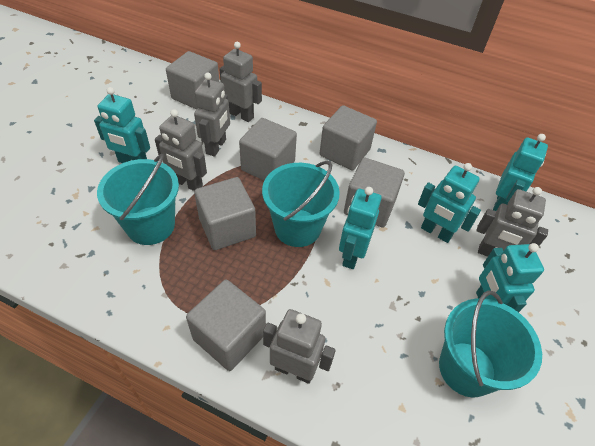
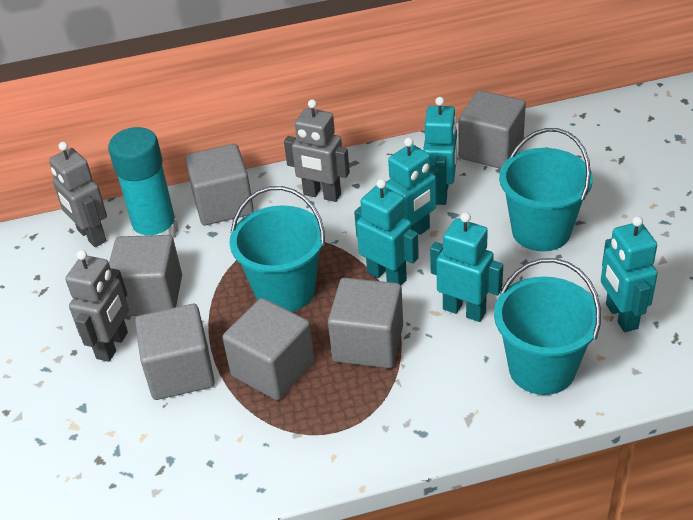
grey robot: [155,109,207,191] [194,73,230,157] [219,42,262,122] [263,309,336,384] [476,187,548,257] = 5 -> [49,142,107,247] [65,250,129,362] [284,99,350,202] = 3
turquoise glue stick: none = 0 -> [108,127,178,238] = 1

